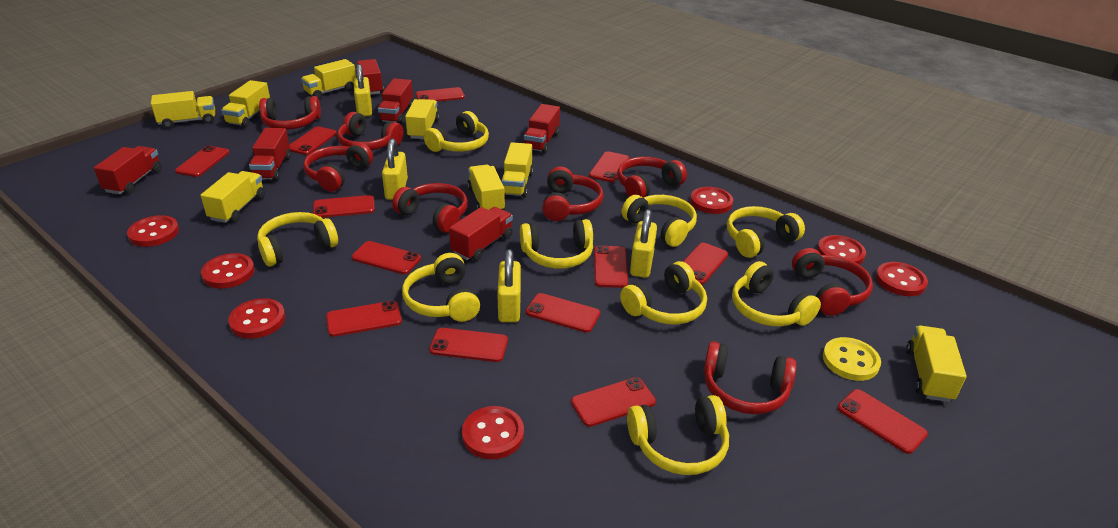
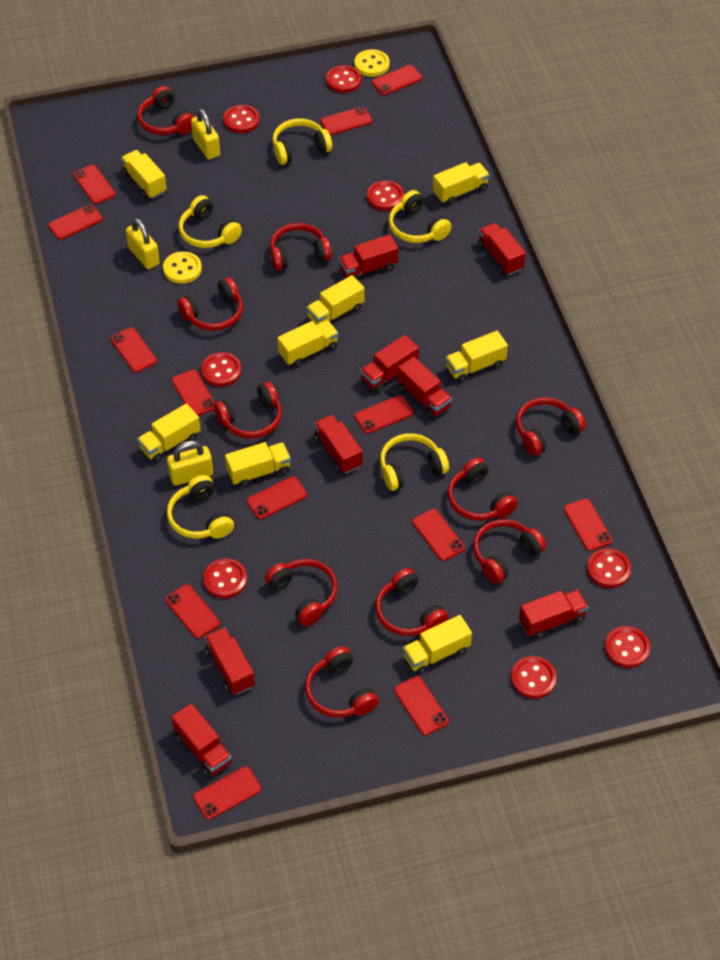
red button: [127,215,179,247] [201,253,255,288] [228,298,285,339] [462,406,524,459] [690,187,733,214] [817,235,866,265] [875,262,928,296] = 7 -> [201,352,241,387] [203,558,247,598] [223,105,260,133] [326,65,361,93] [367,180,404,211] [511,656,557,699] [587,548,631,588] [605,626,650,668] = 8
red headphones: [259,96,321,130] [304,142,373,192] [337,112,404,150] [392,183,468,233] [542,167,603,221] [617,157,687,198] [703,341,797,414] [792,248,873,316] = 8 -> [137,86,194,135] [177,277,243,331] [214,382,282,439] [265,559,337,626] [270,223,332,271] [305,646,379,718] [375,568,448,636] [448,458,518,521] [473,519,546,584] [516,397,586,456] = 10
red truck: [94,146,162,194] [249,128,291,181] [356,59,384,95] [378,78,413,124] [449,207,513,261] [524,104,560,153] = 6 -> [171,703,232,777] [205,627,255,695] [314,415,363,474] [339,234,398,280] [360,335,419,393] [397,357,452,419] [478,223,526,275] [519,590,588,639] = 8
yellow button: [823,337,881,381] = 1 -> [163,251,202,284] [355,49,389,77] = 2
yellow headphones: [257,212,338,267] [402,253,480,322] [424,111,489,152] [520,219,593,269] [620,261,707,325] [622,195,697,247] [627,395,729,475] [727,206,805,258] [732,261,821,326] = 9 -> [167,475,234,539] [179,195,242,248] [273,119,332,165] [380,433,449,491] [389,190,452,243] = 5
yellow padlock: [354,64,372,117] [382,139,408,200] [497,249,521,322] [630,209,657,278] = 4 -> [126,218,160,269] [167,441,213,486] [191,109,220,159] = 3

